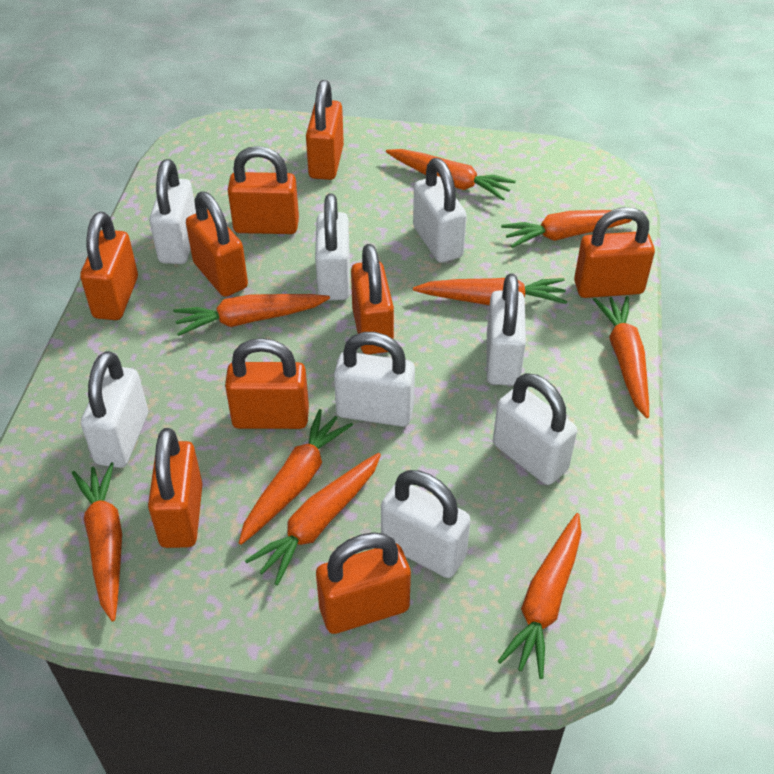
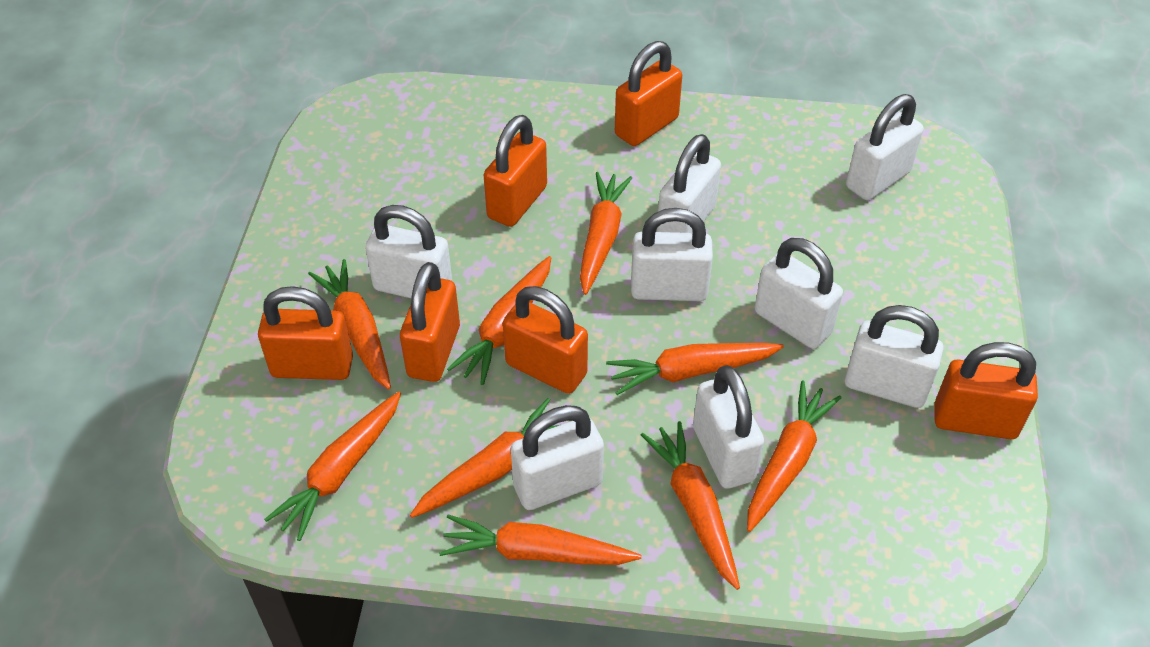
orange padlock: [80,212,138,320] [148,428,203,548] [186,192,248,297] [225,338,309,429] [228,146,299,234] [306,80,344,180] [316,532,411,634] [351,244,394,354] [574,207,655,298] = 9 -> [258,286,353,380] [400,262,460,382] [484,115,547,227] [503,286,588,394] [615,41,682,146] [935,342,1038,439] = 6

